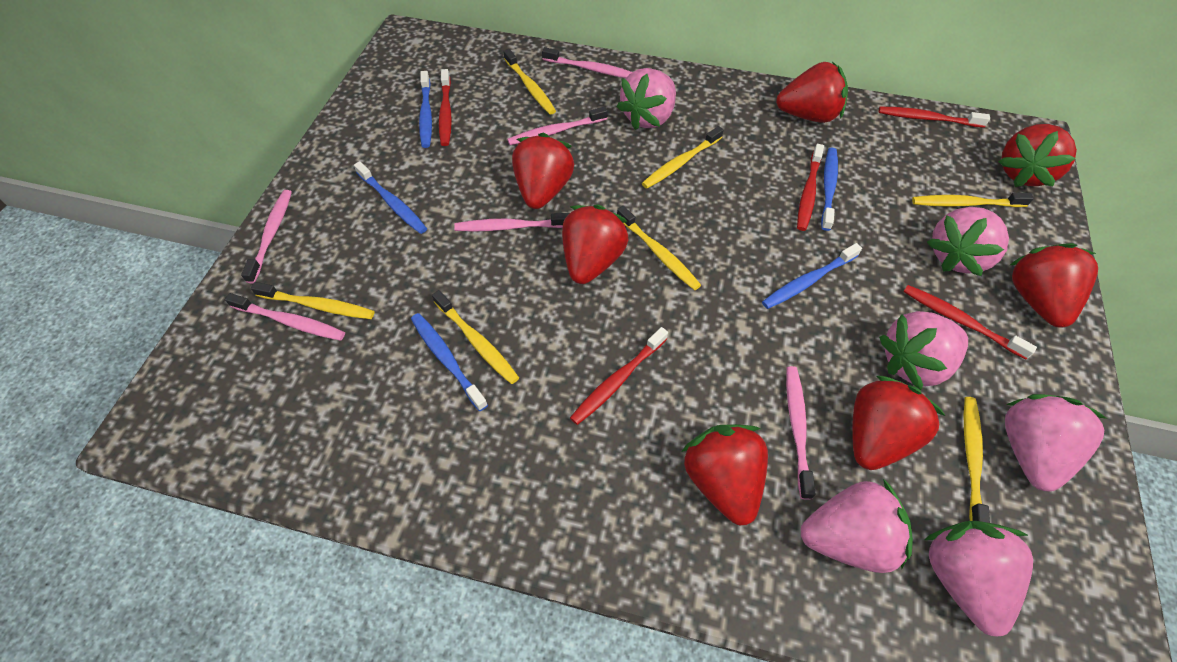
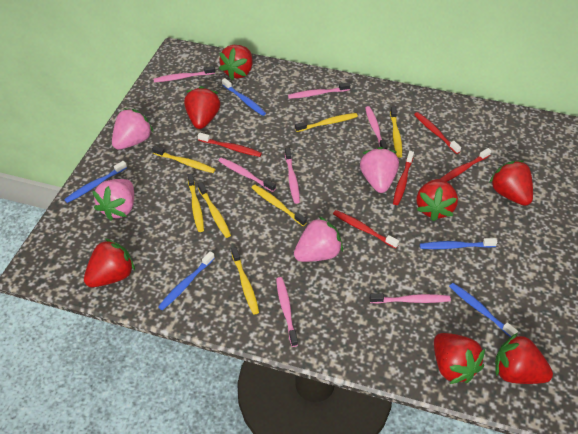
pink strawberry: [617,68,676,130] [801,479,913,573] [879,311,968,390] [924,521,1033,637] [927,207,1009,276] [1005,394,1108,492] = 6 -> [93,179,134,221] [112,108,153,150] [294,216,343,262] [360,147,399,193] = 4
pink toothbrush: [225,293,345,341] [241,190,292,283] [454,213,570,232] [507,107,608,145] [542,47,633,78] [786,366,815,500] = 6 -> [153,66,215,82] [218,157,276,192] [276,277,298,347] [285,148,300,204] [288,82,350,99] [365,106,387,149] [370,294,451,304] = 7

